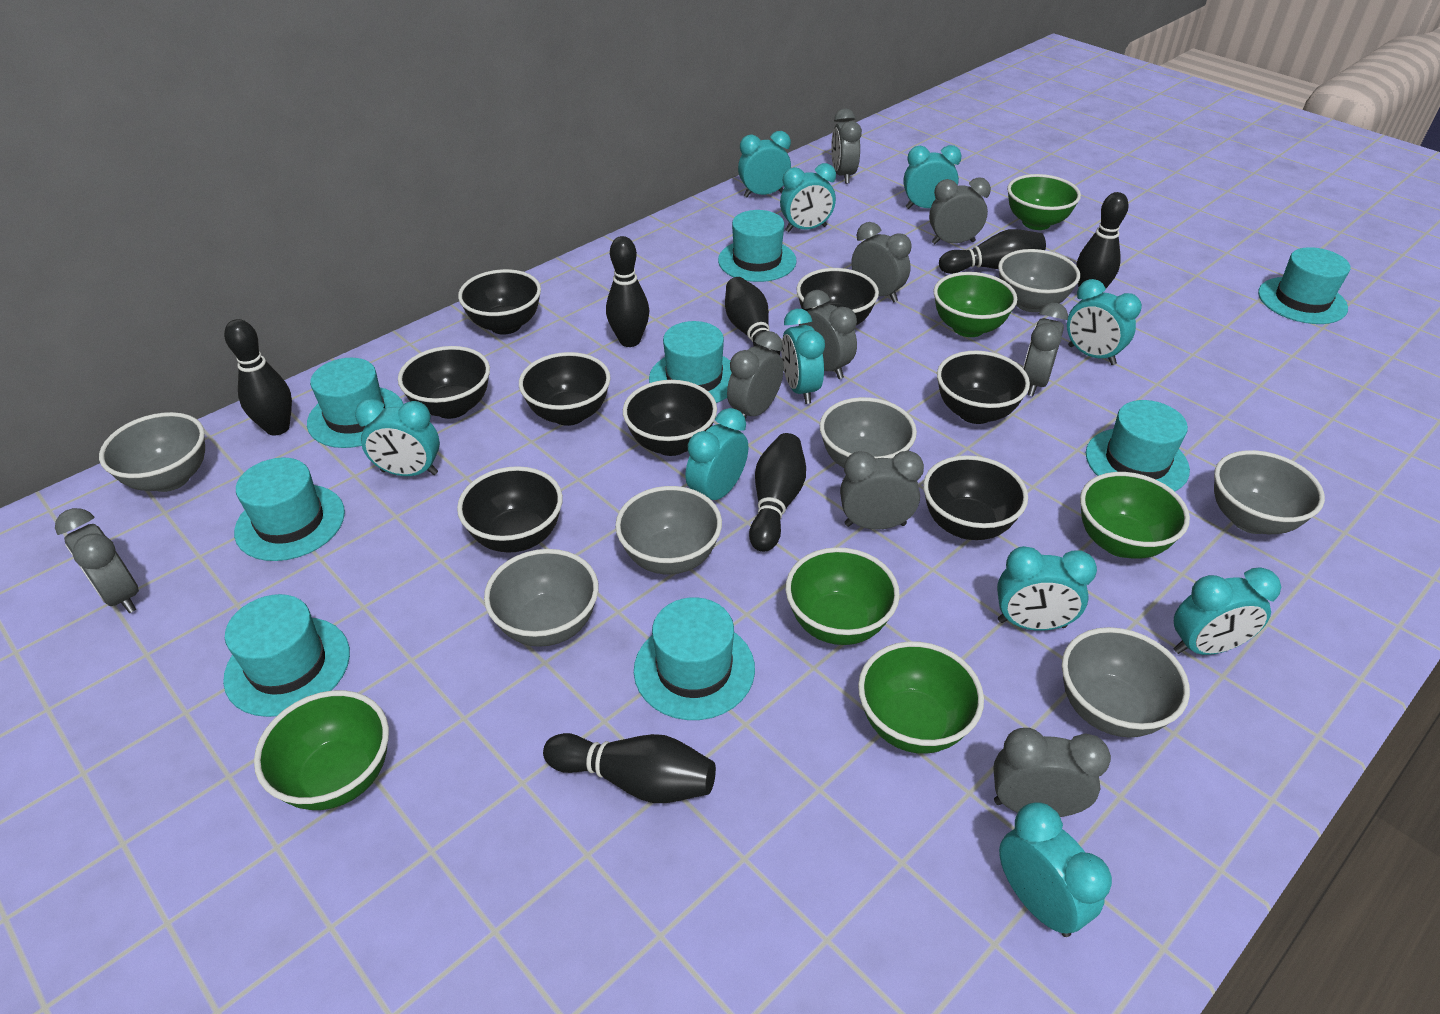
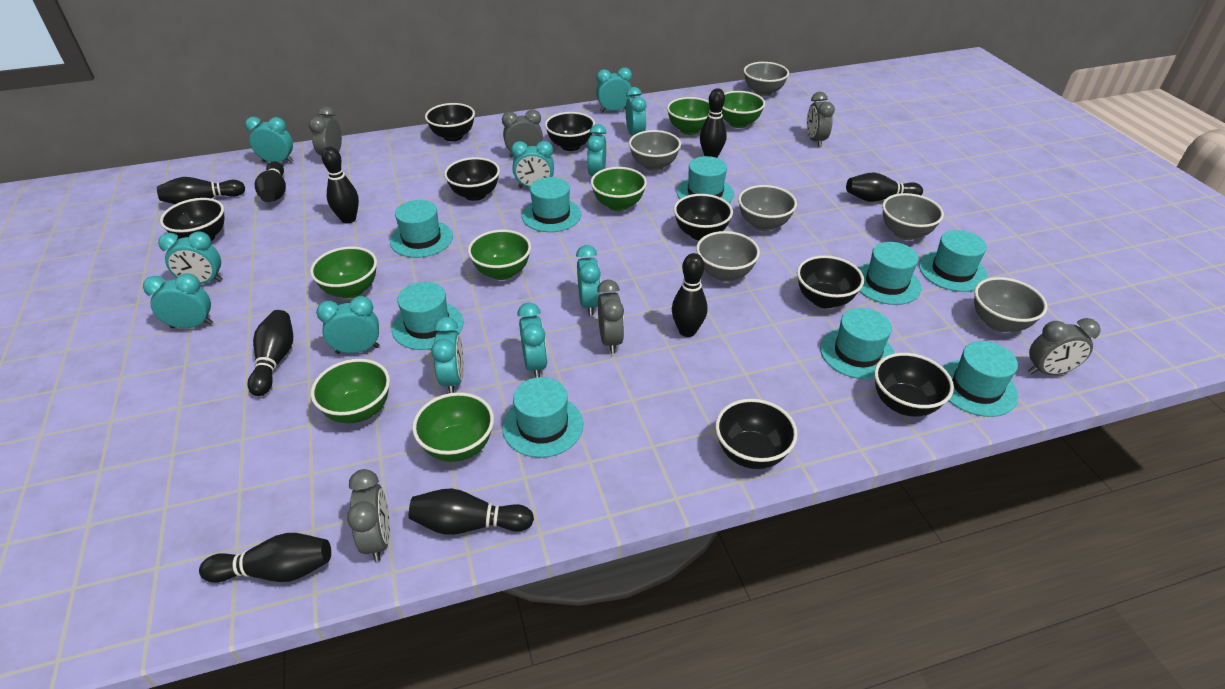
black bowling pin: [224,319,292,436] [543,733,716,803] [606,236,649,347] [725,277,780,355] [749,433,806,552] [939,229,1046,274] [1076,192,1129,288] = 7 -> [157,177,245,204] [199,533,331,583] [247,310,293,396] [255,161,286,202] [322,147,359,223] [409,488,534,535] [672,253,707,337] [700,88,727,158] [846,172,923,202] = 9
green bowl: [254,690,389,810] [786,547,900,645] [858,641,984,754] [933,272,1017,337] [1007,174,1081,230] [1080,472,1190,559] = 6 -> [310,246,377,299] [311,359,390,423] [412,392,494,462] [468,230,531,280] [591,167,647,211] [667,97,710,135] [722,91,765,128] = 7
grey bowl: [99,412,205,492] [484,549,599,647] [615,486,722,575] [820,397,917,468] [998,249,1080,312] [1062,627,1190,738] [1214,450,1325,534] = 7 -> [629,130,681,171] [696,231,760,282] [738,185,797,231] [744,62,789,96] [882,193,944,240] [974,277,1047,332] = 6
grey clock: [55,508,139,613] [727,331,784,419] [799,290,857,379] [831,108,862,184] [840,451,924,530] [852,222,911,302] [929,177,991,244] [993,728,1111,817] [1023,303,1068,396] = 9 -> [309,106,342,156] [347,469,390,562] [502,109,543,157] [597,280,624,354] [807,92,835,147] [1028,318,1101,375] = 6
turquoise clock: [355,399,440,476] [685,408,748,500] [738,131,791,197] [780,163,836,232] [781,309,825,404] [903,145,962,209] [997,546,1097,631] [999,802,1112,937] [1067,279,1142,365] [1174,567,1281,655] = 10 -> [143,273,213,328] [158,231,223,284] [245,117,293,163] [316,296,379,354] [431,317,464,393] [511,141,554,188] [517,303,547,378] [576,245,601,316] [587,124,606,176] [596,68,632,112] [626,87,647,136] = 11
turquoise hat: [223,594,350,717] [234,458,345,561] [307,358,404,448] [634,597,755,720] [649,321,732,403] [718,210,797,282] [1086,400,1190,491] [1258,247,1350,324] = 8 -> [390,200,453,258] [392,282,463,350] [502,377,583,458] [522,177,581,232] [677,156,734,203] [820,308,895,379] [859,242,921,305] [919,230,988,292] [943,341,1018,417] = 9

